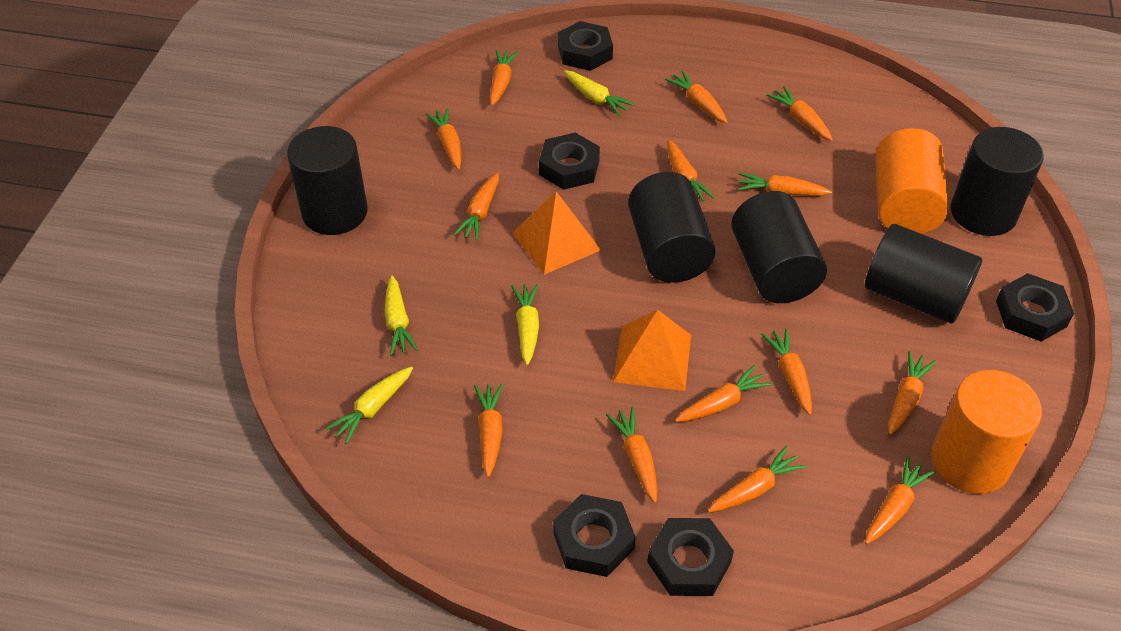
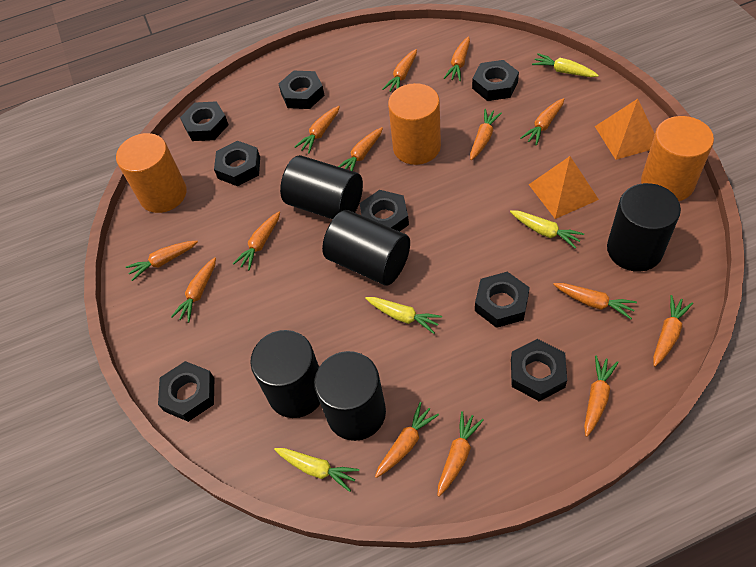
black nut: [539,133,600,190] [553,494,636,577] [558,21,613,71] [647,518,734,596] [996,273,1074,342] = 5 -> [158,361,214,422] [180,101,229,141] [214,141,260,186] [279,71,325,109] [359,190,409,232] [472,60,519,101] [475,272,530,328] [511,339,567,401] = 8
orange cylinder: [875,128,949,234] [931,370,1042,494] = 2 -> [116,133,187,213] [388,83,441,165] [641,116,714,201] = 3

